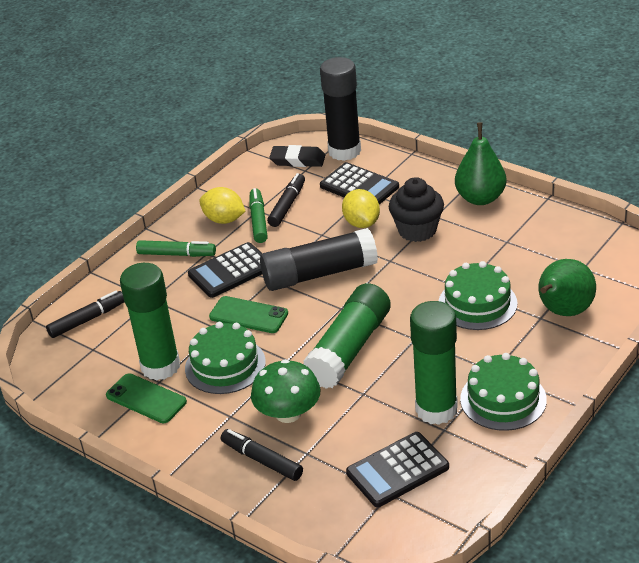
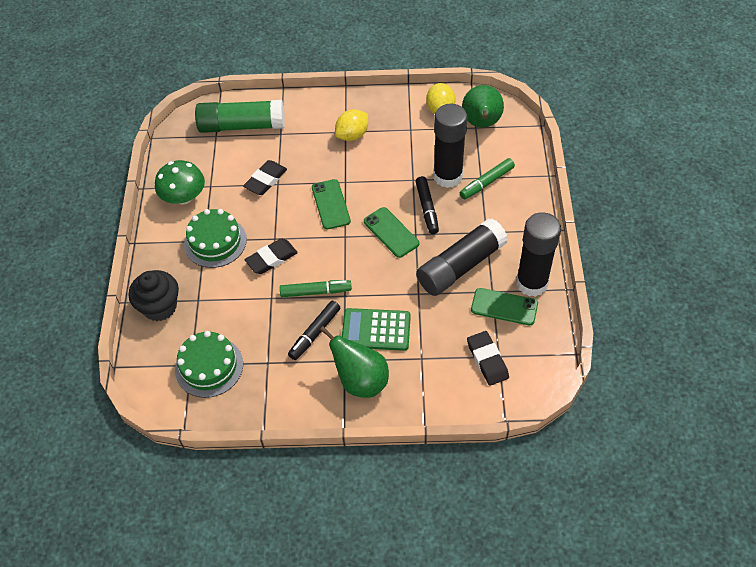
black calculator: [188,242,263,298] [320,162,399,205] [346,432,449,507] = 3 -> none = 0
black eraser: [270,145,325,167] = 1 -> [243,160,287,195] [245,238,298,274] [467,331,509,386] = 3
black glue stick: [260,228,378,291] [320,57,361,161] = 2 -> [416,218,508,296] [433,104,468,188] [516,212,561,297] = 3
black marker: [46,291,124,338] [221,429,303,481] [267,173,305,227] = 3 -> [288,301,340,360] [416,176,439,234] = 2
green cake: [185,322,266,394] [439,261,518,330] [460,353,547,431] = 3 -> [175,331,243,398] [184,209,247,268] = 2
green calculator: none = 0 -> [342,308,411,351] = 1
green glue stick: [120,263,180,380] [303,283,391,389] [410,301,458,425] = 3 -> [195,100,285,133] = 1
green phone: [106,373,187,423] [209,296,288,333] = 2 -> [312,179,351,230] [364,207,419,258] [471,288,538,325] = 3

